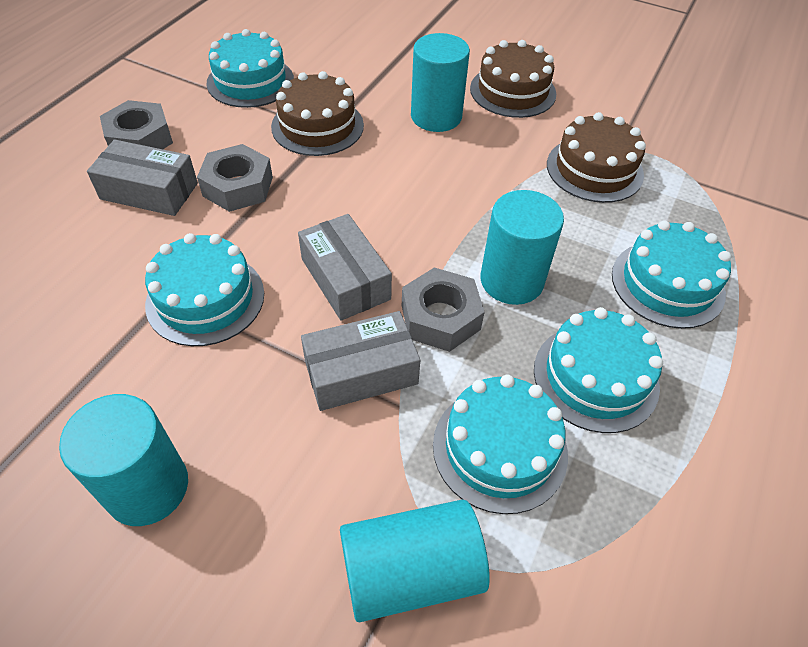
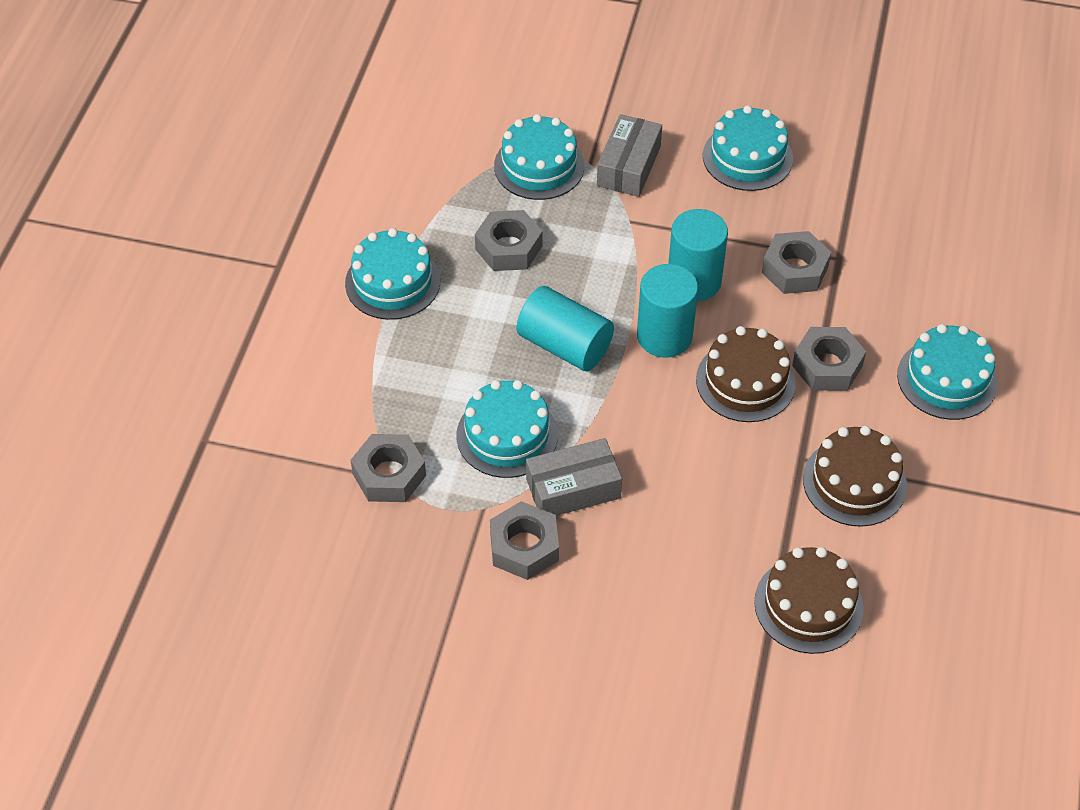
grey box: [87,140,198,216] [298,214,392,321] [301,311,420,411] = 3 -> [526,438,622,516] [597,114,662,197] = 2
grey nut: [100,100,173,149] [197,144,273,212] [402,267,485,352] = 3 -> [350,434,426,502] [475,210,542,271] [490,501,559,580] [762,231,831,294] [792,327,866,391] = 5
turquoise cylinder: [59,394,188,526] [340,500,490,622] [411,33,470,132] [481,190,564,305] = 4 -> [516,286,614,371] [637,264,698,358] [668,209,728,301] = 3

